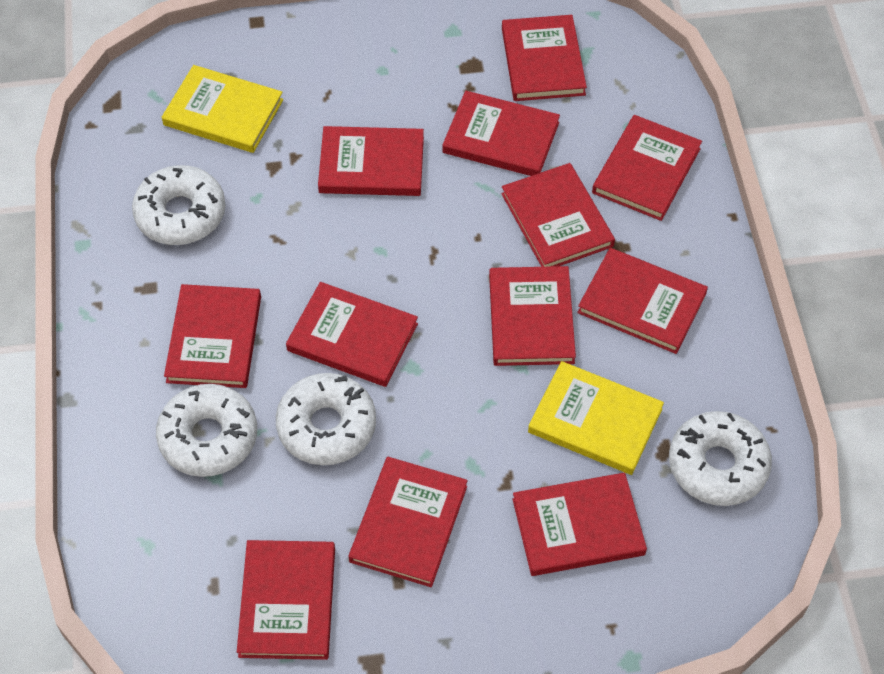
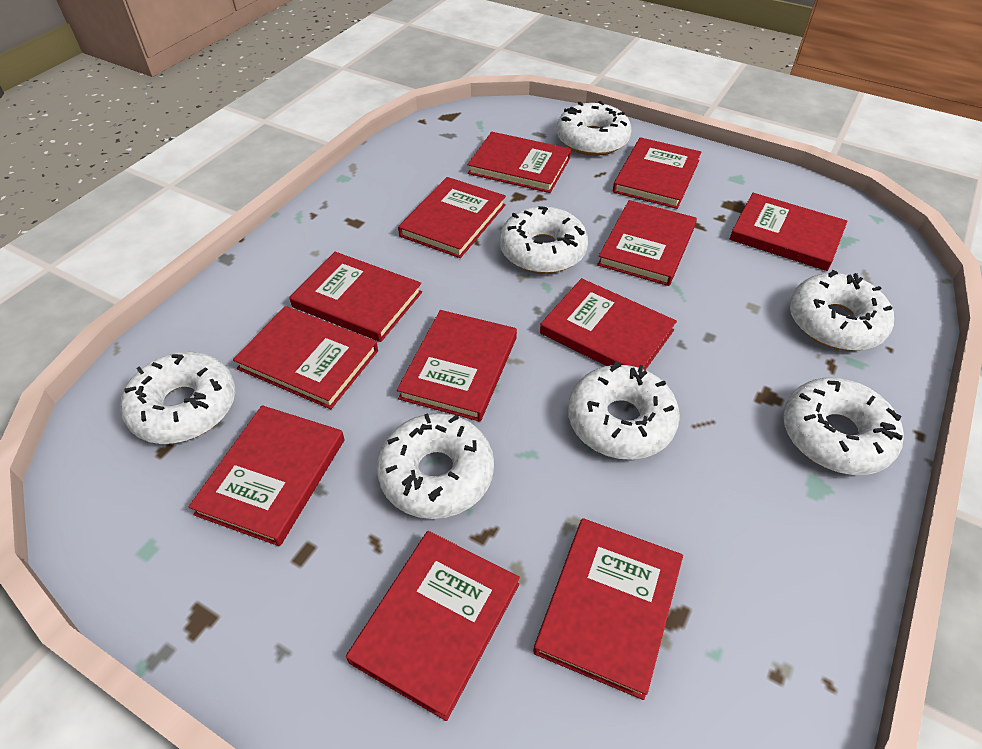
white donut: [132,165,226,245] [156,384,257,477] [276,373,376,465] [669,411,772,506] = 4 -> [120,352,235,444] [377,413,494,519] [499,206,588,274] [556,101,631,156] [568,362,680,460] [783,378,904,475] [789,270,894,351] = 7
yellow book: [162,65,283,153] [528,361,664,475] = 2 -> none = 0

